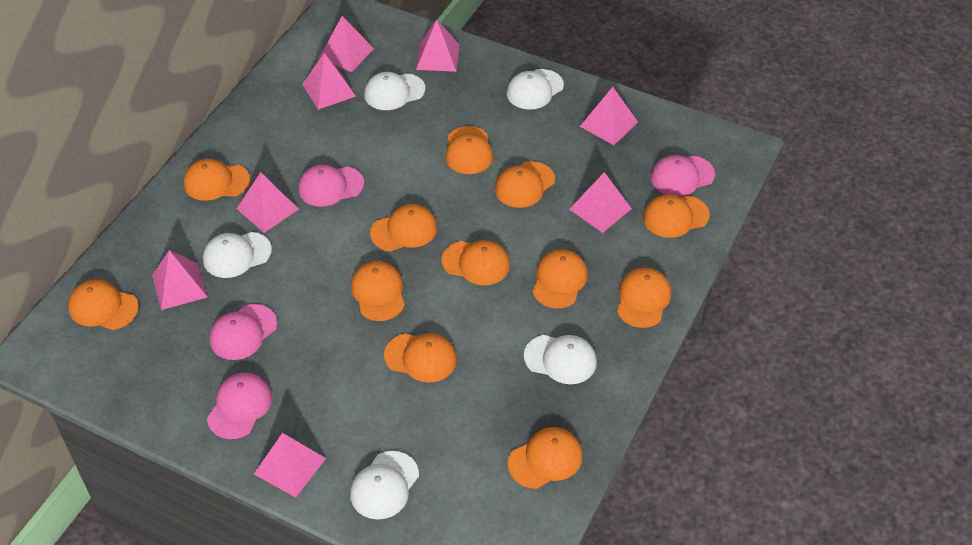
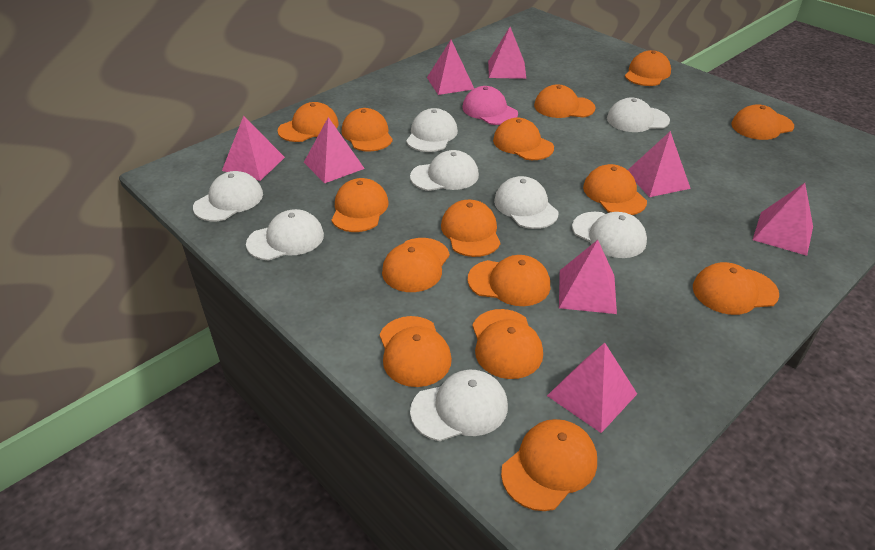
orange cap: [68,280,139,330] [184,159,250,201] [351,261,405,321] [370,204,437,251] [384,333,457,383] [441,240,510,285] [445,126,493,174] [495,161,555,208] [508,427,583,489] [532,249,588,308] [617,267,671,328] [643,194,710,238] = 12 -> [278,102,339,142] [332,178,389,232] [342,108,393,151] [380,316,452,387] [382,238,450,292] [441,200,500,257] [468,255,550,306] [472,309,543,379] [493,118,554,160] [501,419,597,511] [534,84,596,118] [583,164,647,215] [625,50,671,86] [693,262,779,315] [731,104,794,140] = 15
pink cap: [207,373,272,439] [209,304,277,360] [298,164,364,207] [651,155,715,197] = 4 -> [462,86,518,125] = 1
white cap: [203,232,272,278] [350,451,419,520] [364,72,425,110] [507,69,564,110] [524,335,597,384] = 5 -> [193,171,263,221] [246,209,324,260] [406,108,458,152] [410,150,479,191] [410,370,508,441] [494,176,559,229] [572,212,647,258] [607,97,670,132] = 8

